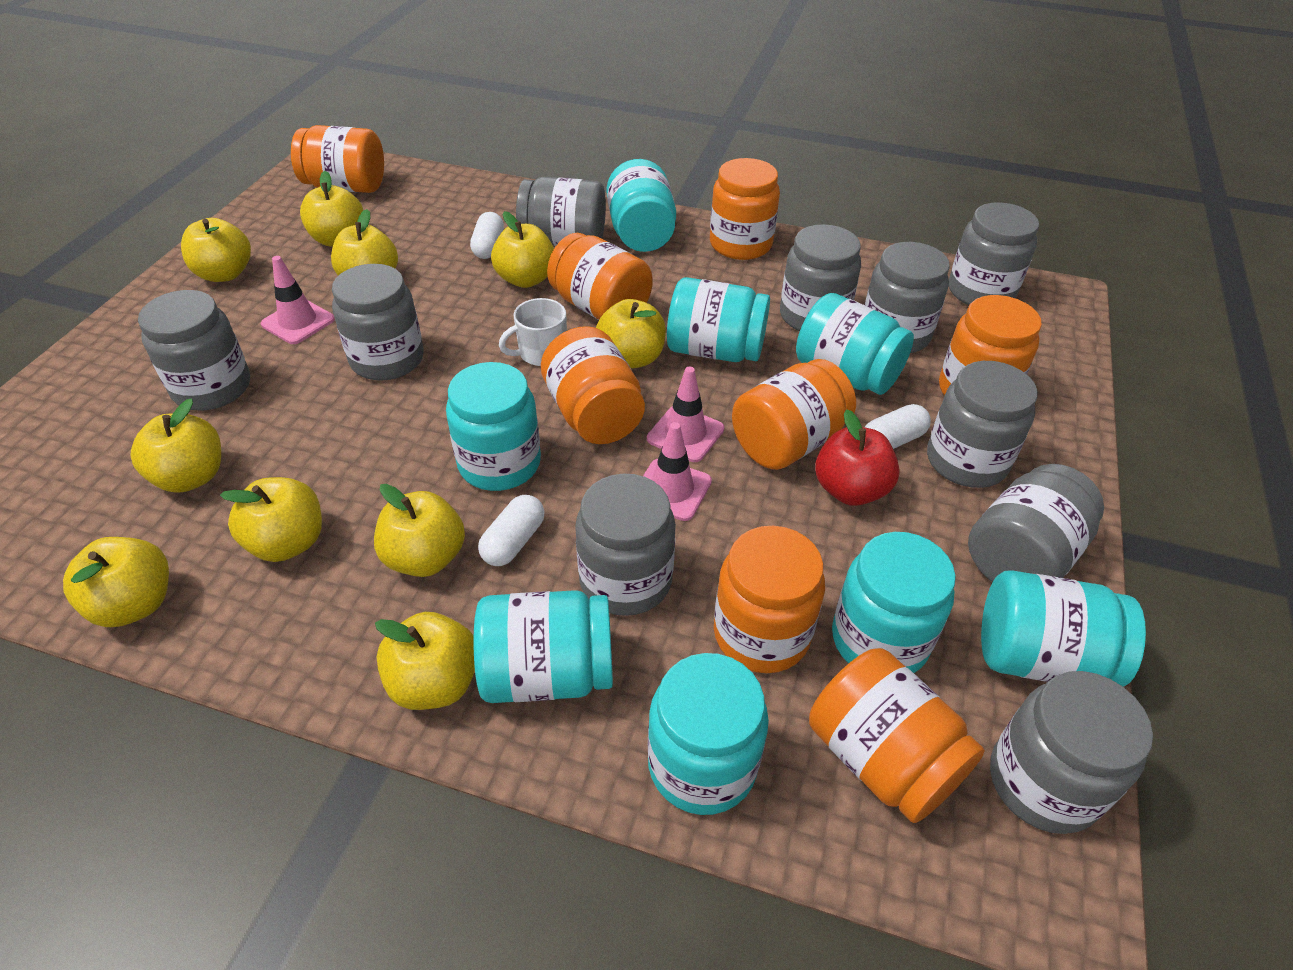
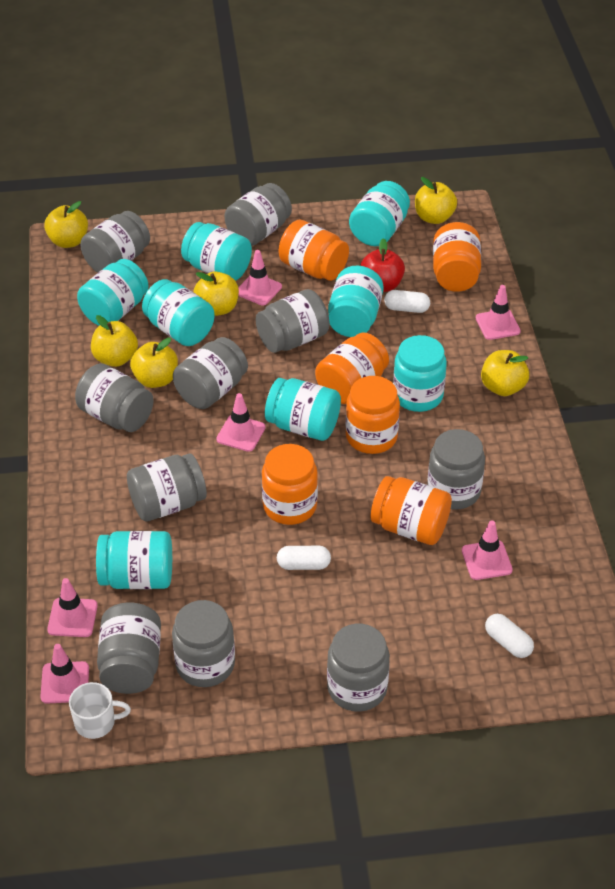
orange jar: [291,125,384,193] [541,326,645,444] [547,233,653,320] [710,158,780,260] [714,526,825,673] [732,359,856,470] [809,648,985,823] [939,295,1042,396] = 8 -> [262,444,318,525] [279,220,349,281] [315,333,389,404] [346,376,400,454] [371,476,452,545] [433,222,481,292] = 6
pink traffic cone: [261,256,335,344] [643,422,712,521] [647,367,724,462] = 3 -> [40,644,89,704] [47,578,98,637] [216,393,266,452] [238,250,282,305] [462,520,513,580] [476,285,521,340] = 6
yellow apple: [63,537,169,627] [131,398,221,493] [181,218,251,282] [220,477,322,562] [300,171,363,247] [331,209,398,276] [374,484,465,577] [375,612,475,710] [491,211,554,288] [596,299,666,369] = 10 -> [44,201,88,248] [91,315,138,367] [130,337,178,388] [193,271,239,316] [415,177,457,224] [481,350,529,396] = 6

